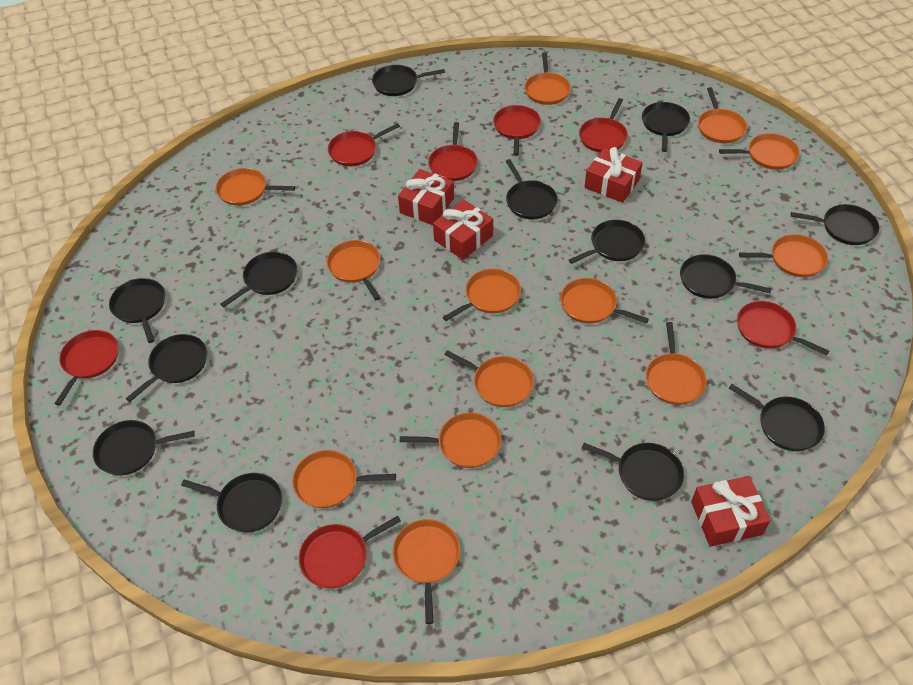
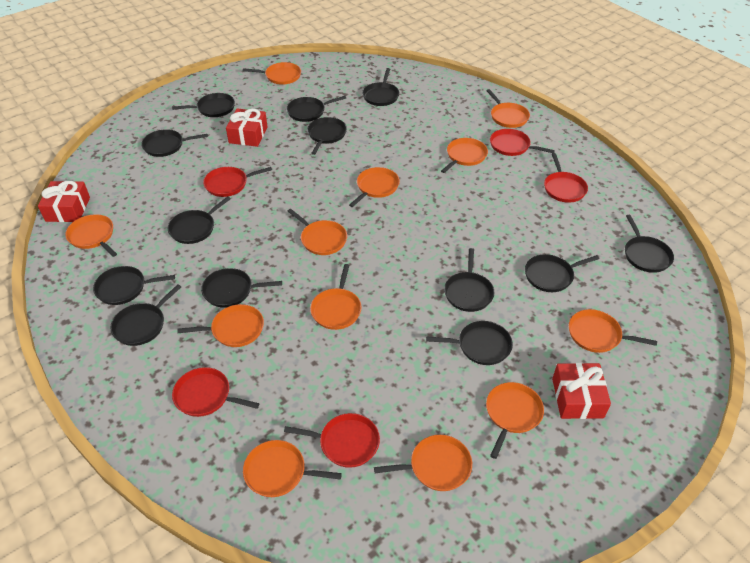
orange pan: [216,168,295,206] [292,450,396,508] [326,240,381,300] [392,519,460,624] [400,413,501,468] [443,269,521,321] [444,350,534,407] [525,52,571,105] [560,278,649,324] [646,322,707,405] [698,87,747,143] [719,133,800,170] [739,234,828,277] = 13 -> [65,214,117,257] [177,304,264,347] [243,62,301,85] [243,440,342,497] [287,209,347,255] [310,264,362,330] [349,167,400,207] [374,435,472,491] [441,138,488,173] [486,89,530,128] [486,382,544,459] [569,309,657,353] = 12
red gift: [398,169,454,225] [433,200,493,260] [585,147,643,203] [691,476,770,547] = 4 -> [38,181,90,222] [226,109,268,147] [552,363,611,419] = 3
red pan: [54,330,118,406] [299,516,401,588] [328,123,400,166] [428,122,478,181] [493,105,541,156] [579,98,628,152] [737,301,829,356] = 7 -> [172,367,260,417] [203,167,272,197] [284,413,380,468] [490,129,555,156] [544,153,588,203] = 5

